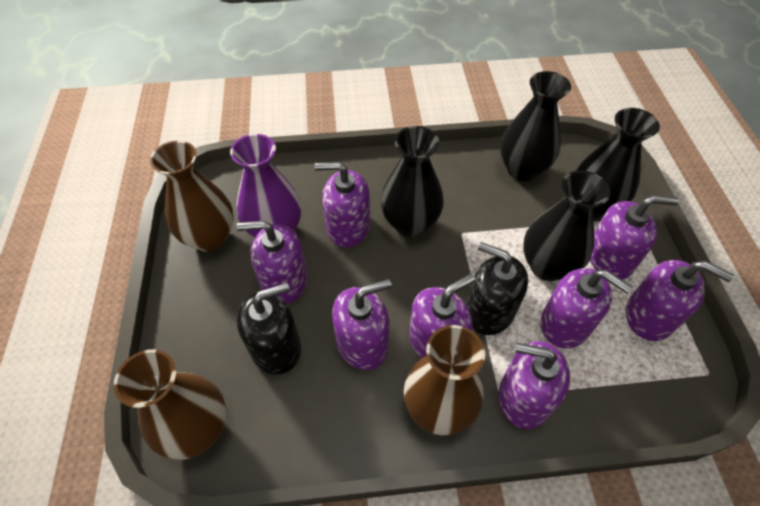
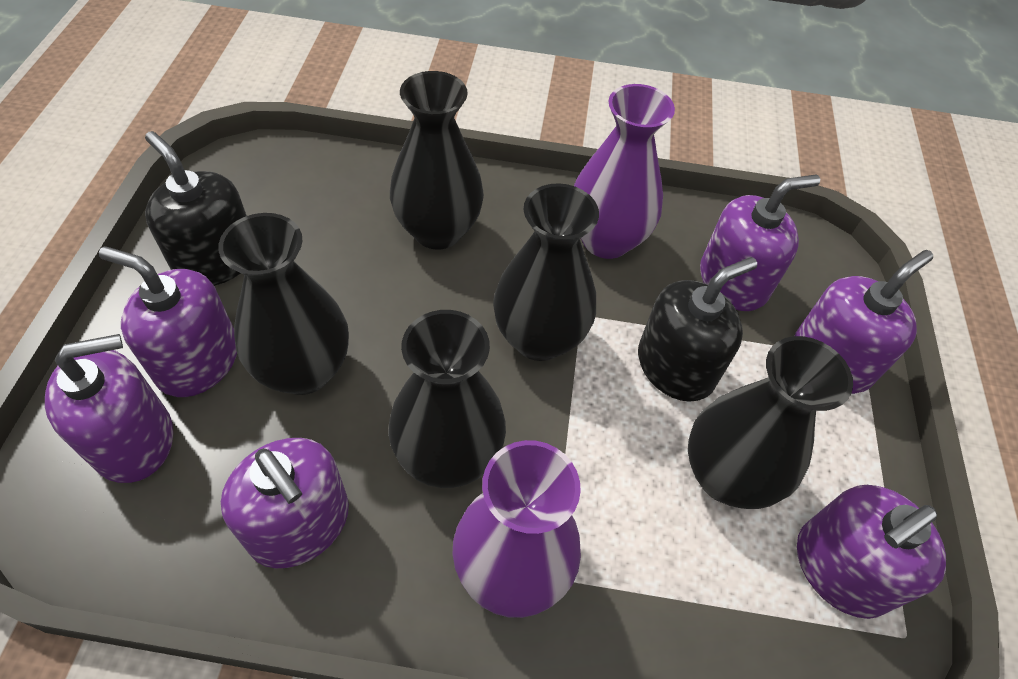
black vase: [381,126,444,237] [500,71,571,181] [523,170,610,281] [576,108,660,218] = 4 -> [218,213,349,395] [388,310,506,488] [390,71,484,250] [493,183,599,361] [688,336,853,509] = 5
brown vase: [113,349,227,460] [150,141,234,252] [404,325,485,435] = 3 -> none = 0
purple soap dispenser: [236,220,307,304] [314,162,370,247] [332,279,392,370] [409,274,475,359] [498,341,570,429] [541,268,633,348] [590,195,679,280] [626,260,734,341] = 8 -> [45,334,173,483] [99,246,237,397] [221,438,349,568] [700,174,820,311] [795,250,933,394] [797,485,946,619] = 6
purple vase: [230,134,301,237] = 1 -> [452,440,581,618] [574,84,675,259] = 2

